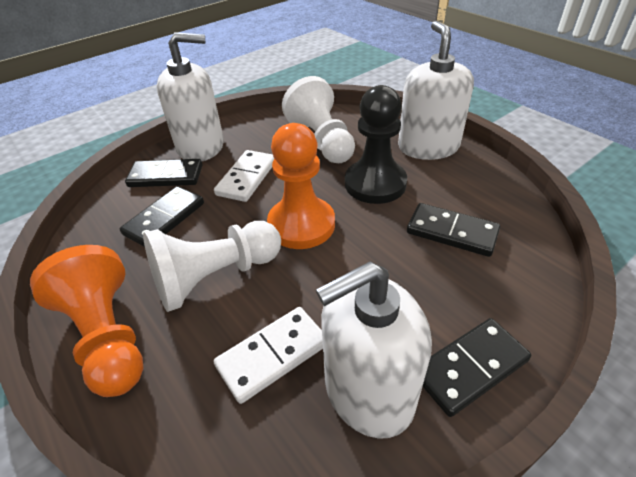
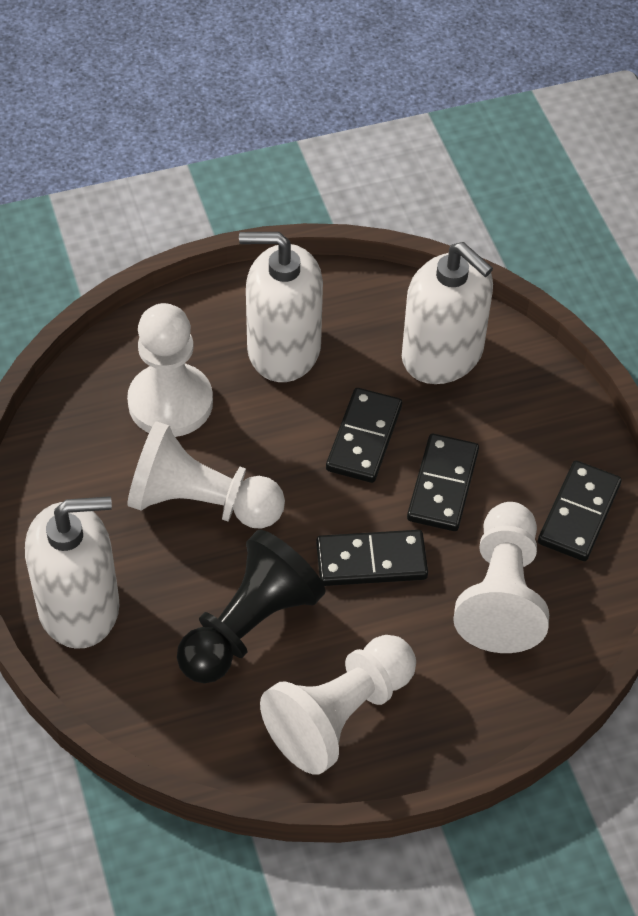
orange pawn: [30,245,143,397] [267,123,335,249] = 2 -> none = 0
white domino: [213,307,323,404] [214,150,275,202] = 2 -> none = 0
white pawn: [143,221,281,312] [282,76,355,163] = 2 -> [127,303,213,437] [127,421,285,529] [260,635,416,775] [453,502,549,653] = 4

